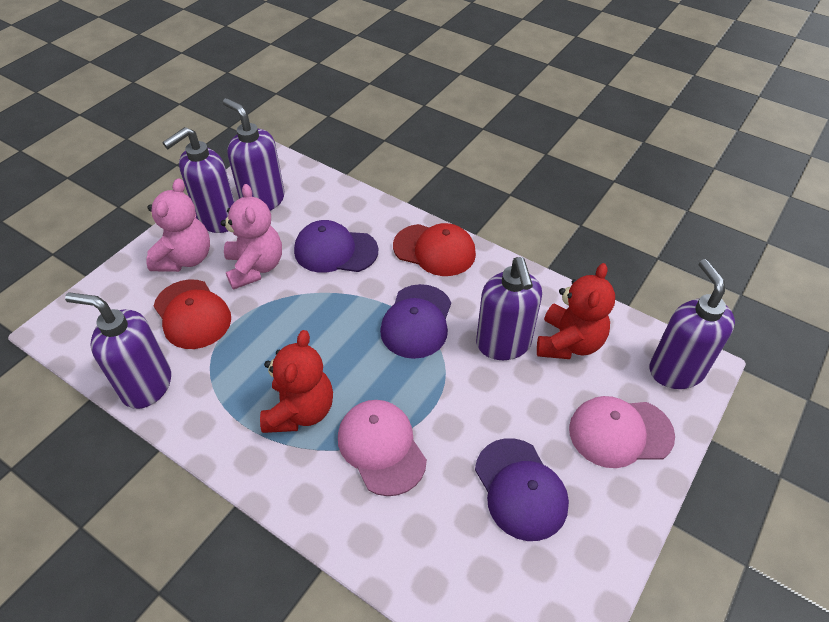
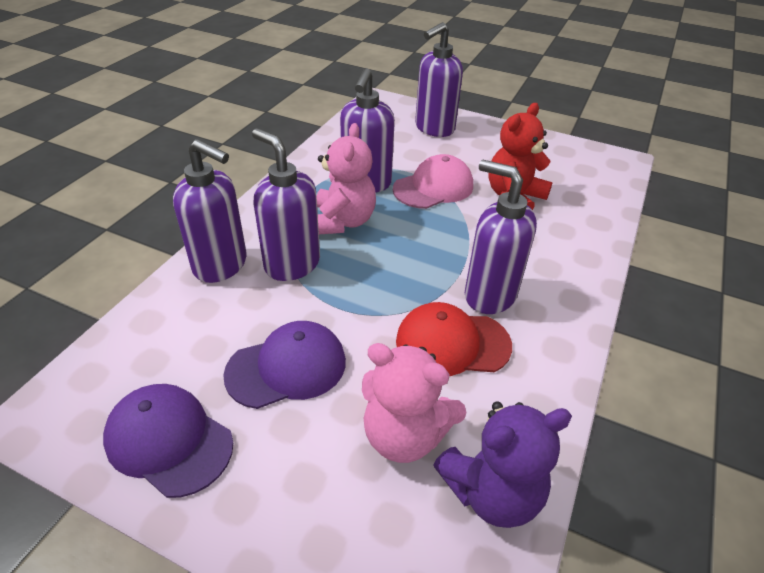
pink cap: [338,400,427,496] [569,396,675,468] = 2 -> [393,154,473,209] = 1
purple cap: [294,220,378,273] [380,284,451,359] [475,438,569,541] = 3 -> [103,384,233,498] [223,321,346,409] = 2
purple teddy bear: none = 0 -> [433,401,572,528] = 1
red cap: [154,279,231,349] [393,223,476,276] = 2 -> [396,302,512,376] = 1
red teddy bear: [260,330,333,433] [537,263,615,359] = 2 -> [488,103,552,210] = 1

